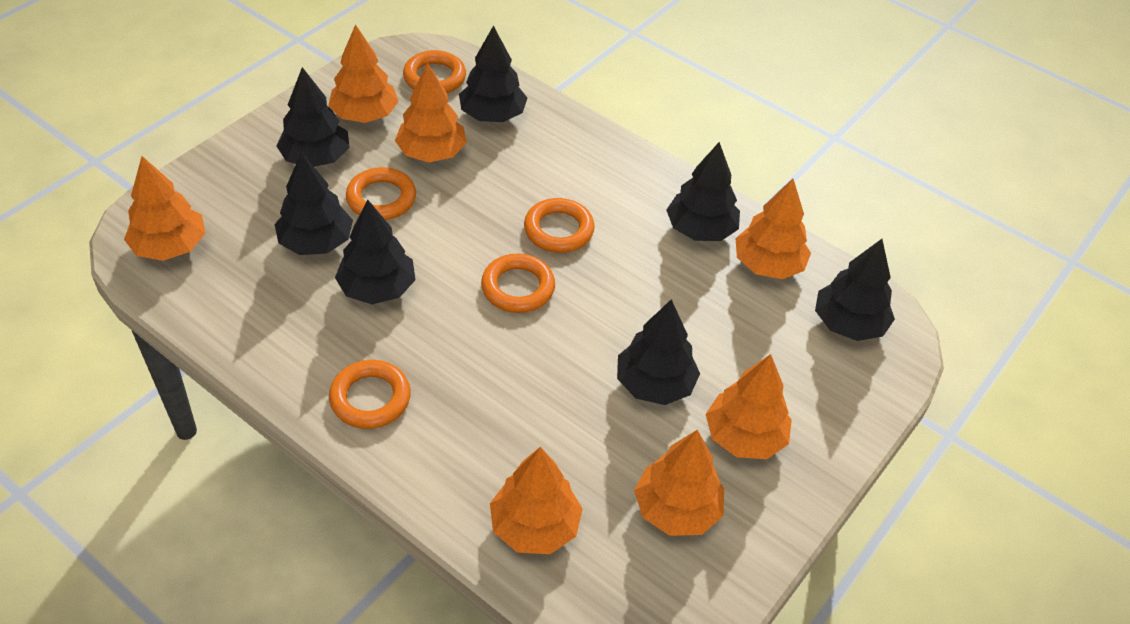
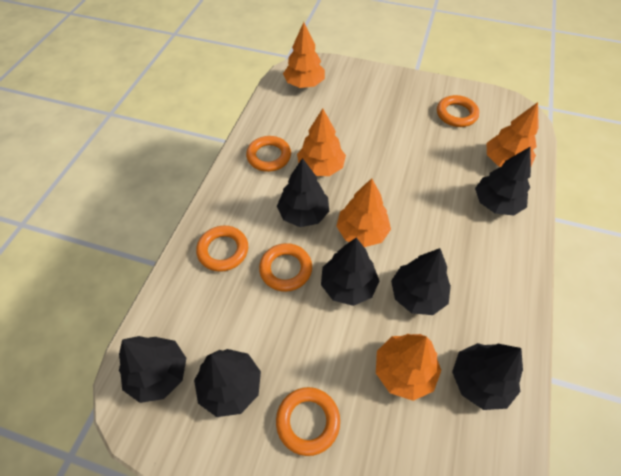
orange tree: [124,156,206,261] [328,24,399,123] [395,63,467,162] [490,447,583,554] [634,430,724,536] [706,354,792,459] [735,178,811,279] = 7 -> [283,22,325,88] [297,108,346,176] [336,178,391,247] [376,334,441,401] [486,102,539,167] = 5

